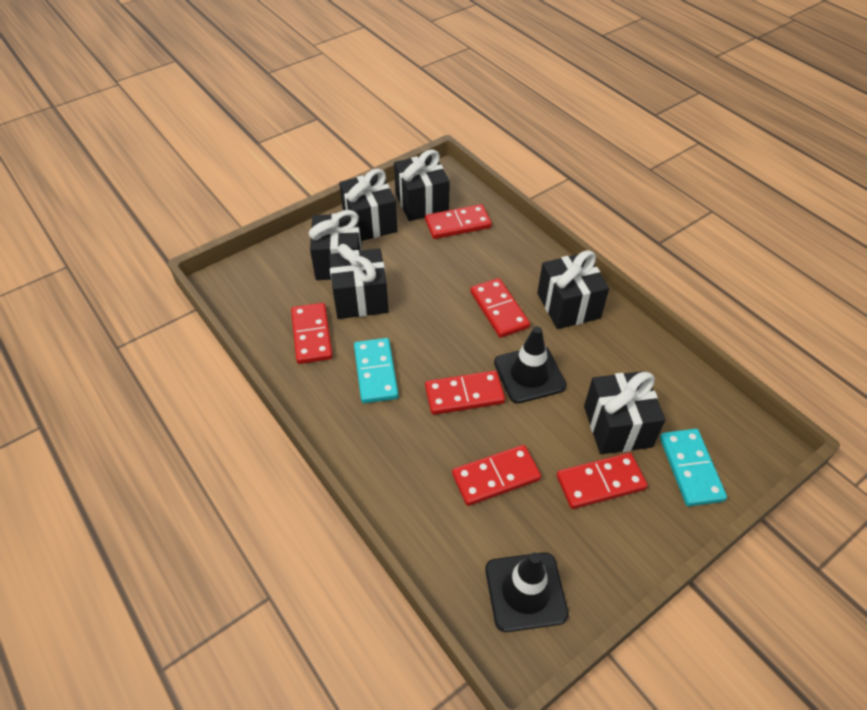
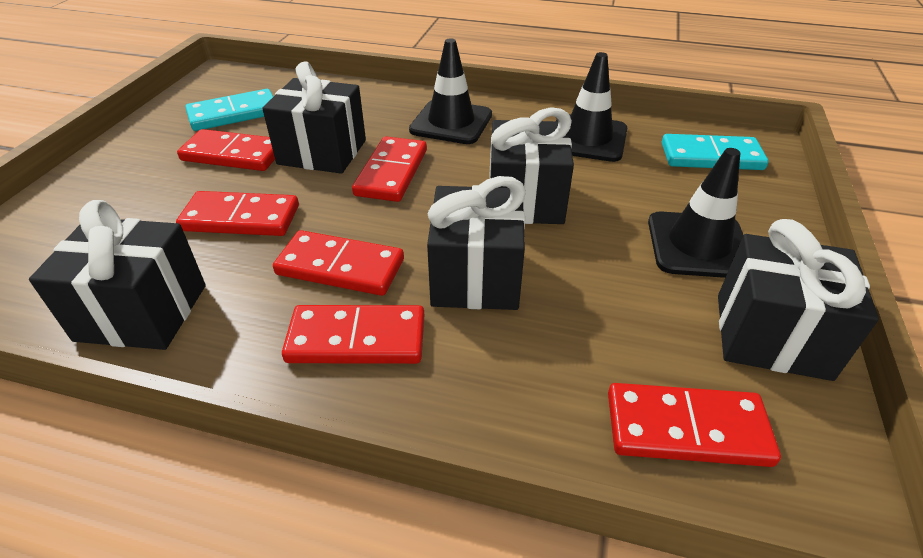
black gift: [309,210,362,280] [329,244,389,319] [339,169,397,241] [394,149,450,221] [537,250,609,329] [584,371,666,454] = 6 -> [29,200,206,350] [262,61,366,174] [427,176,526,310] [489,107,574,224] [718,219,879,381] = 5
black traffic cone: [485,552,569,632] [494,326,567,403] = 2 -> [409,38,492,144] [556,52,627,162] [648,148,743,278] = 3

